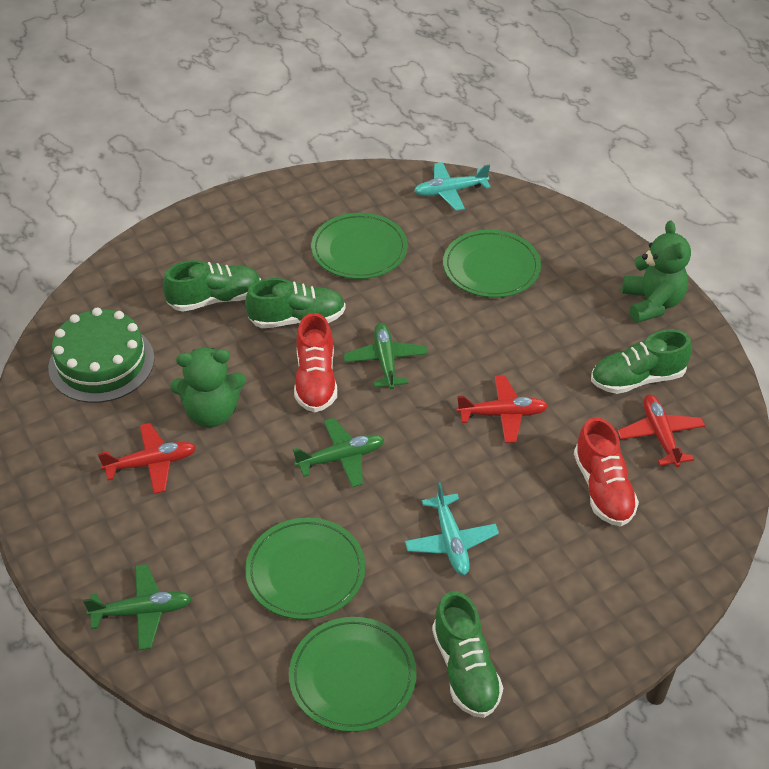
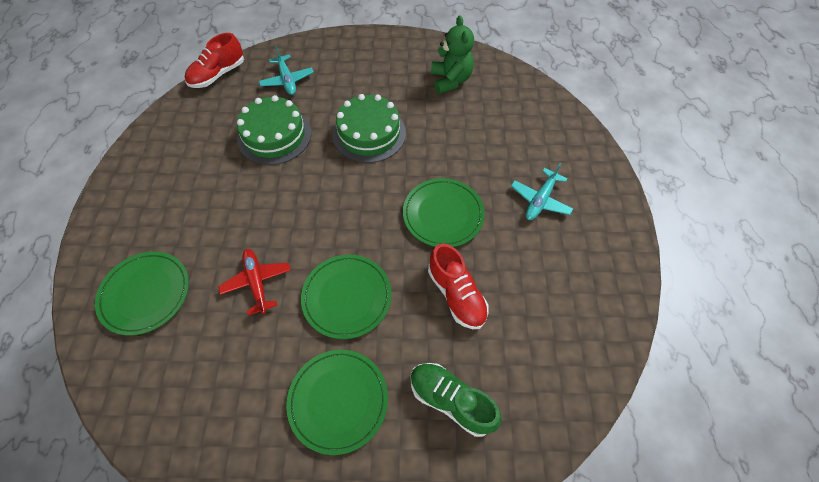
green cake: [48,308,155,403] = 1 -> [237,95,311,165] [333,94,406,163] = 2
green plane: [83,564,192,650] [293,418,385,487] [343,323,428,390] = 3 -> none = 0
green shoe: [163,260,261,312] [245,278,346,328] [432,591,503,718] [591,329,692,394] = 4 -> [411,363,502,437] = 1
green teddy bear: [170,347,246,427] [622,221,691,323] = 2 -> [431,15,474,94] = 1
red plane: [98,423,196,494] [456,376,548,443] [618,395,705,467] = 3 -> [218,249,291,316] = 1

